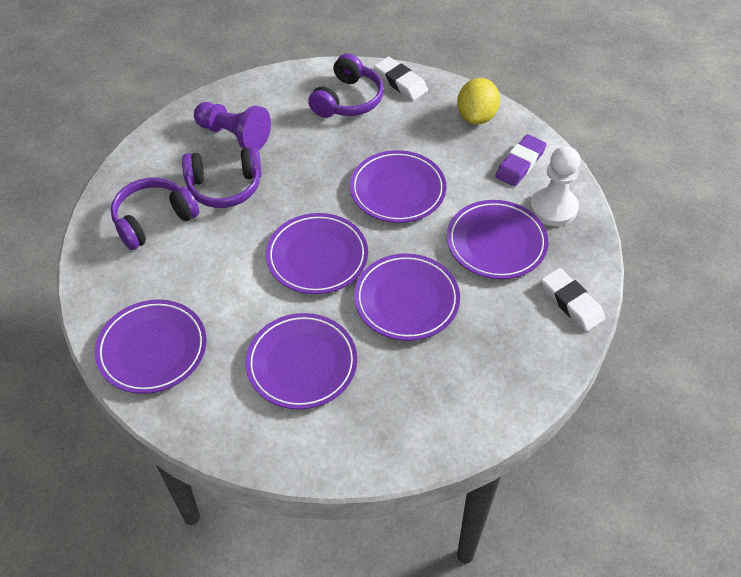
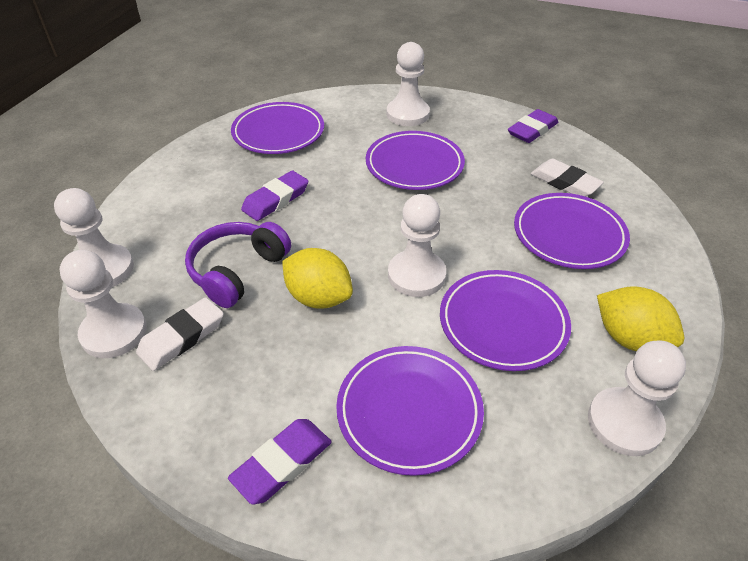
purple eraser: [495,134,547,186] = 1 -> [228,419,332,505] [241,171,309,221] [508,109,558,143] = 3
purple headphones: [111,178,199,250] [182,147,262,208] [308,53,384,118] = 3 -> [185,222,291,308] = 1
purple pawn: [194,102,271,150] = 1 -> none = 0
purple plate: [95,299,207,394] [245,313,357,409] [266,213,368,294] [350,150,446,223] [354,253,460,341] [447,200,548,279] = 6 -> [231,102,324,154] [336,346,484,476] [366,131,465,190] [440,270,571,371] [514,193,630,269] = 5
white pawn: [530,146,580,226] = 1 -> [54,188,134,287] [60,250,147,358] [387,42,430,126] [388,194,446,297] [588,341,686,456] = 5
yellow lemon: [457,78,500,125] = 1 -> [282,248,353,309] [597,286,684,351] = 2

